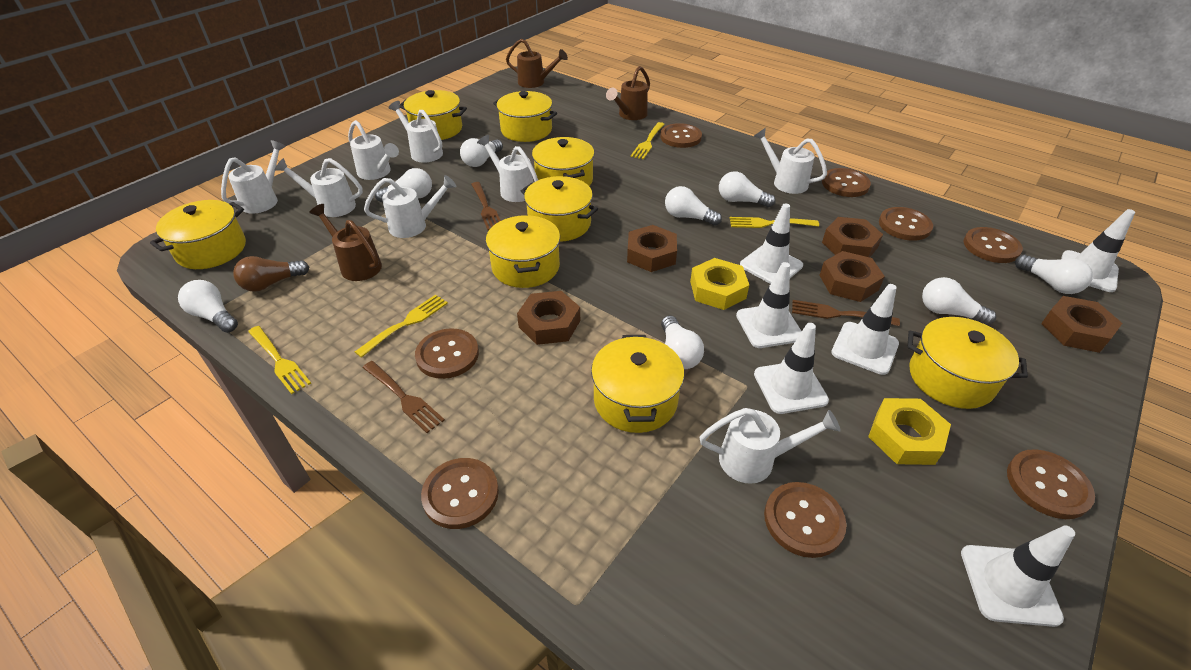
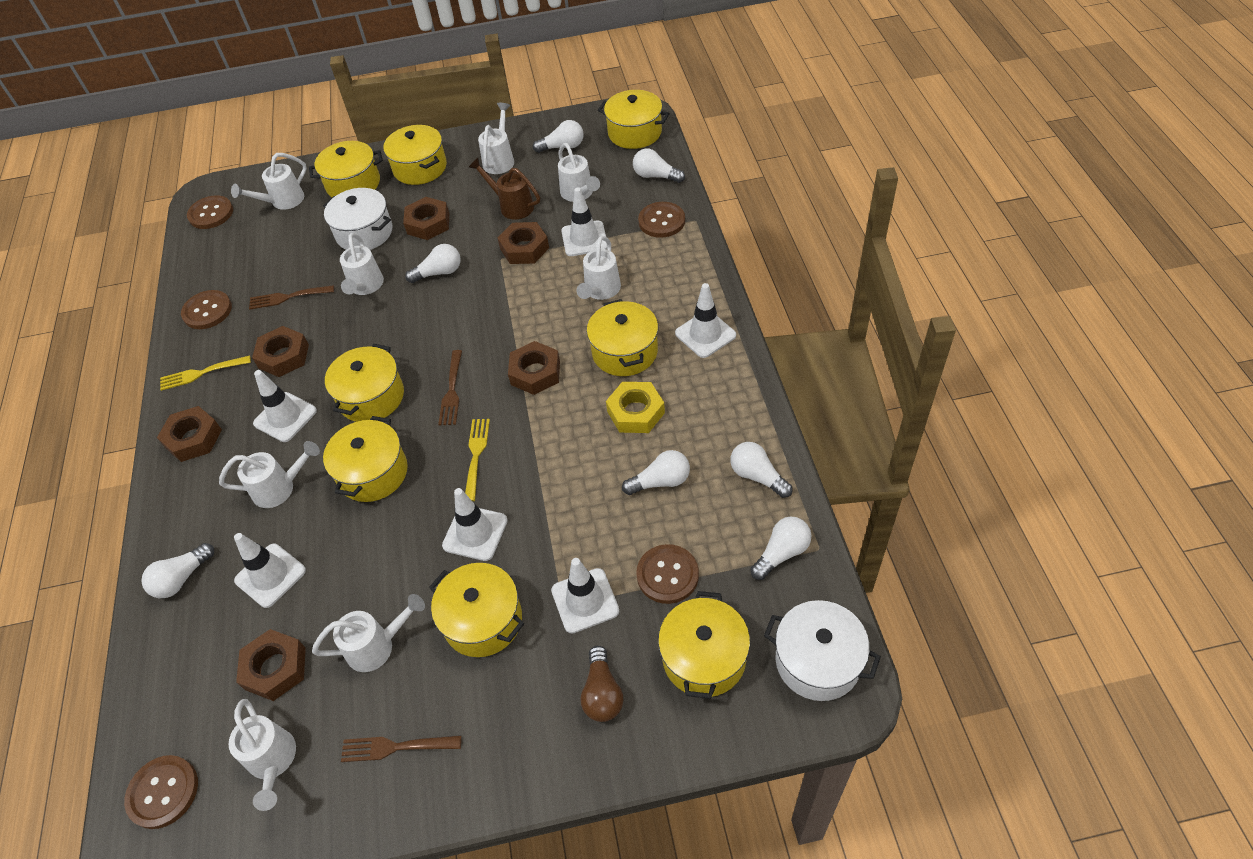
brown button: [415,328,479,379] [421,458,499,529] [660,123,702,148] [764,482,847,558] [822,168,871,197] [879,207,933,241] [964,227,1023,263] [1007,449,1095,519] = 8 -> [124,755,198,829] [181,290,232,329] [187,195,233,229] [636,544,699,604] [638,202,685,238] = 5
brown nut: [517,291,580,345] [627,225,677,272] [819,251,885,302] [822,217,883,257] [1041,296,1123,353] = 5 -> [157,406,222,462] [236,629,306,701] [252,326,309,377] [403,197,449,240] [498,222,549,264] [508,341,560,395] = 6
brown watering can: [309,204,382,281] [506,38,568,88] [606,66,650,120] = 3 -> [468,158,540,220] = 1
white light bulb: [178,280,238,333] [375,168,432,202] [460,138,503,167] [661,315,704,369] [665,186,722,226] [719,171,775,207] [922,277,996,325] [1015,254,1093,294] = 8 -> [141,543,214,598] [405,244,461,283] [533,120,584,153] [622,450,690,495] [633,148,685,183] [730,442,793,498] [750,517,812,580] = 7
white pot: none = 0 -> [323,188,392,250] [764,600,881,701] = 2
yellow fork: [248,326,311,394] [355,295,448,358] [631,122,665,159] [730,217,819,228] = 4 -> [160,356,251,391] [465,419,490,501] = 2
yellow nut: [690,258,749,310] [868,398,951,465] = 2 -> [606,382,665,433] = 1

